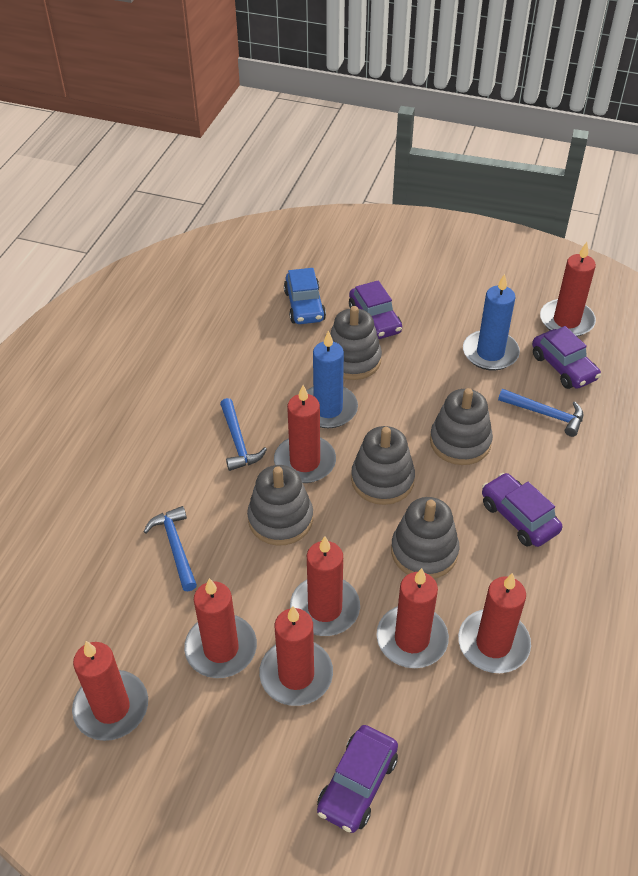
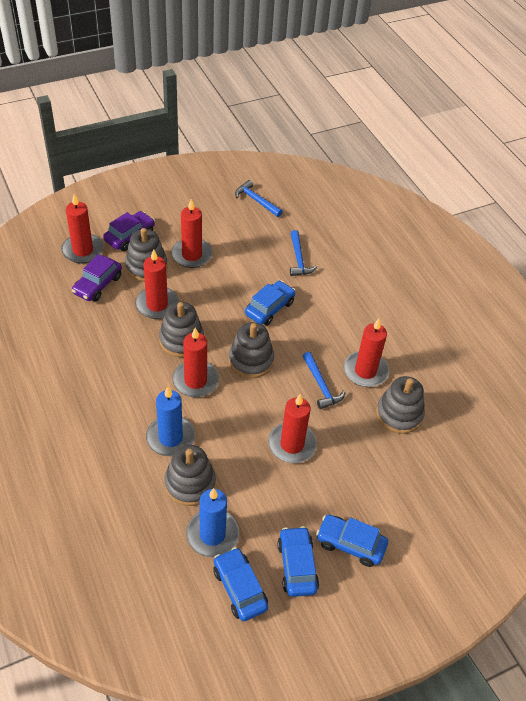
blue car: [284,268,326,324] = 1 -> [213,547,268,621] [245,281,296,326] [277,526,319,597] [316,514,388,567] = 4
purple car: [317,725,398,833] [349,280,402,339] [482,473,562,547] [532,326,601,389] = 4 -> [72,254,122,302] [103,211,155,251] = 2
red candle: [72,641,148,741] [184,578,257,678] [259,606,333,706] [274,385,336,483] [290,536,360,636] [376,568,449,668] [458,573,531,673] [540,242,596,337] = 8 -> [62,194,104,263] [135,249,179,319] [171,199,213,268] [172,328,219,397] [268,394,317,463] [344,319,389,387] = 6

